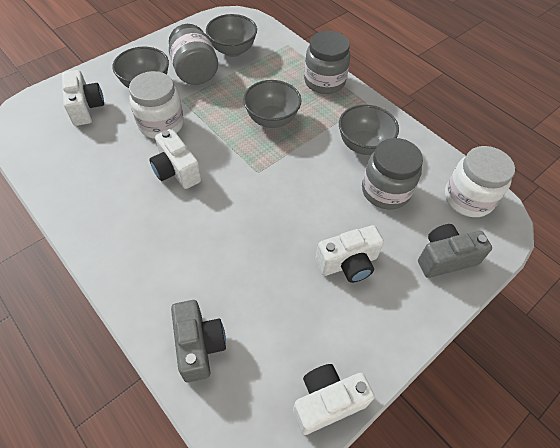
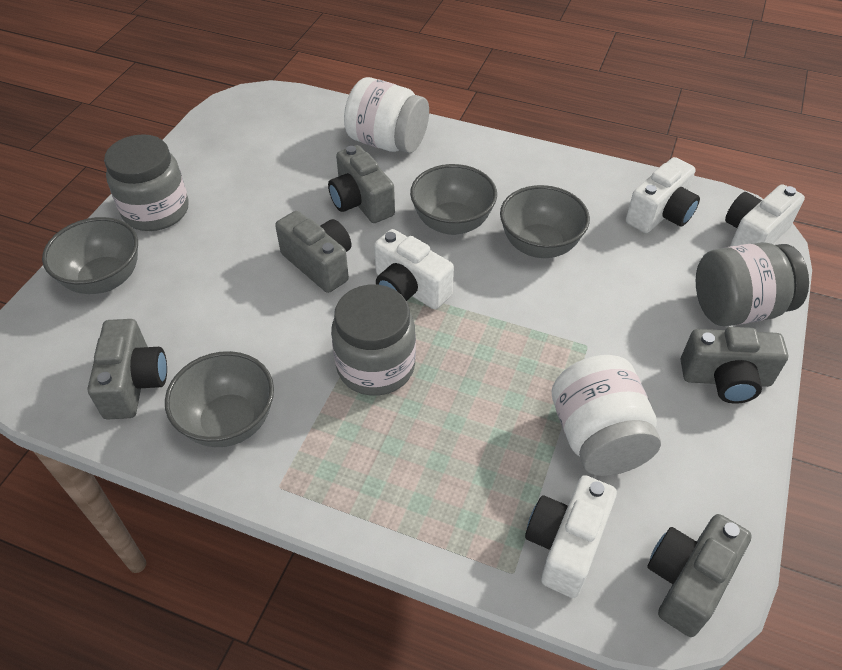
grey camera: [171,300,226,383] [418,224,492,278] = 2 -> [88,319,167,419] [275,211,351,293] [328,145,395,223] [647,514,752,637] [681,327,788,404] = 5

